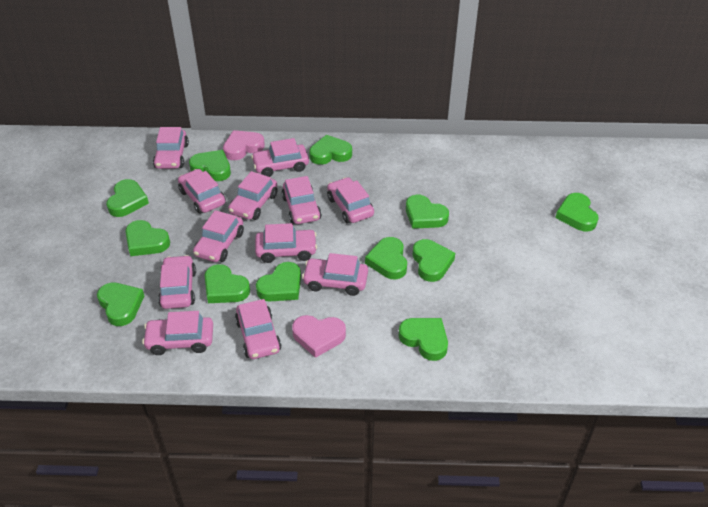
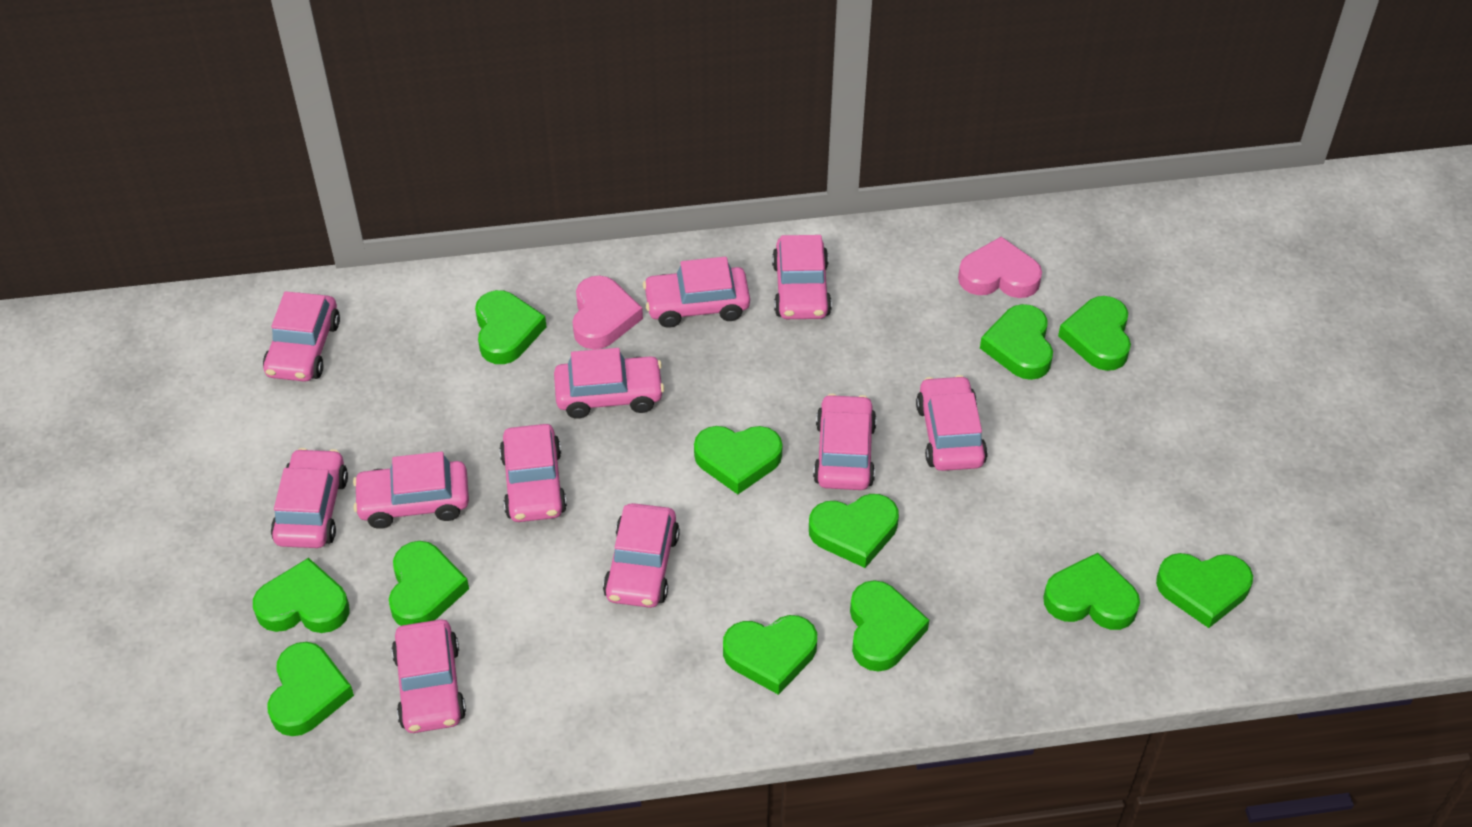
pink car: [142,311,213,355] [153,127,189,169] [158,255,196,309] [178,169,226,214] [193,210,244,262] [228,171,278,220] [235,299,282,359] [251,138,309,177] [255,223,317,263] [281,176,322,224] [302,253,368,296] [327,177,374,223] = 12 -> [263,291,340,382] [271,448,348,548] [353,451,469,529] [391,619,466,733] [499,424,567,522] [554,348,664,419] [603,503,680,608] [643,257,750,328] [772,235,832,319] [813,394,877,490] [916,375,988,471] = 11

